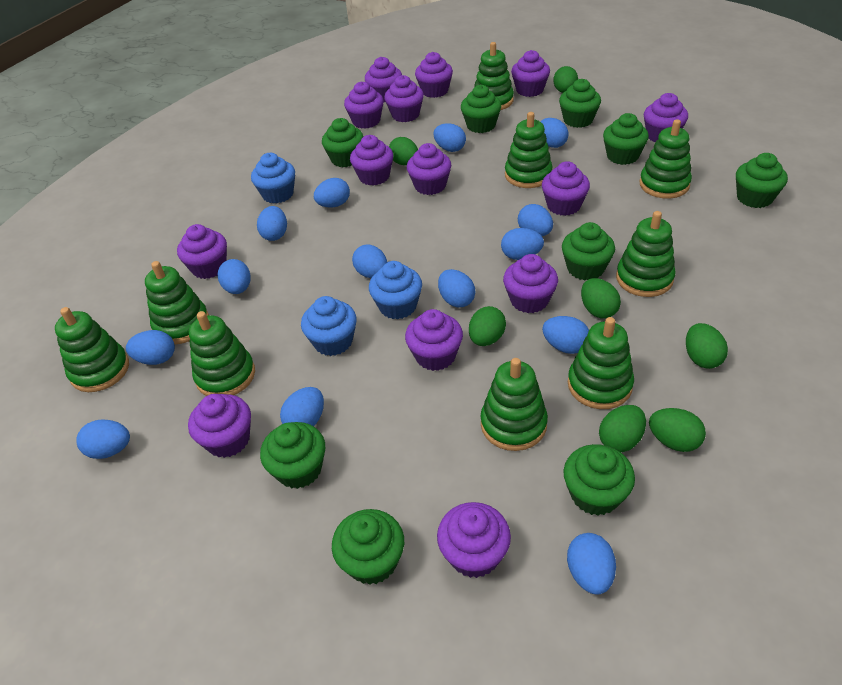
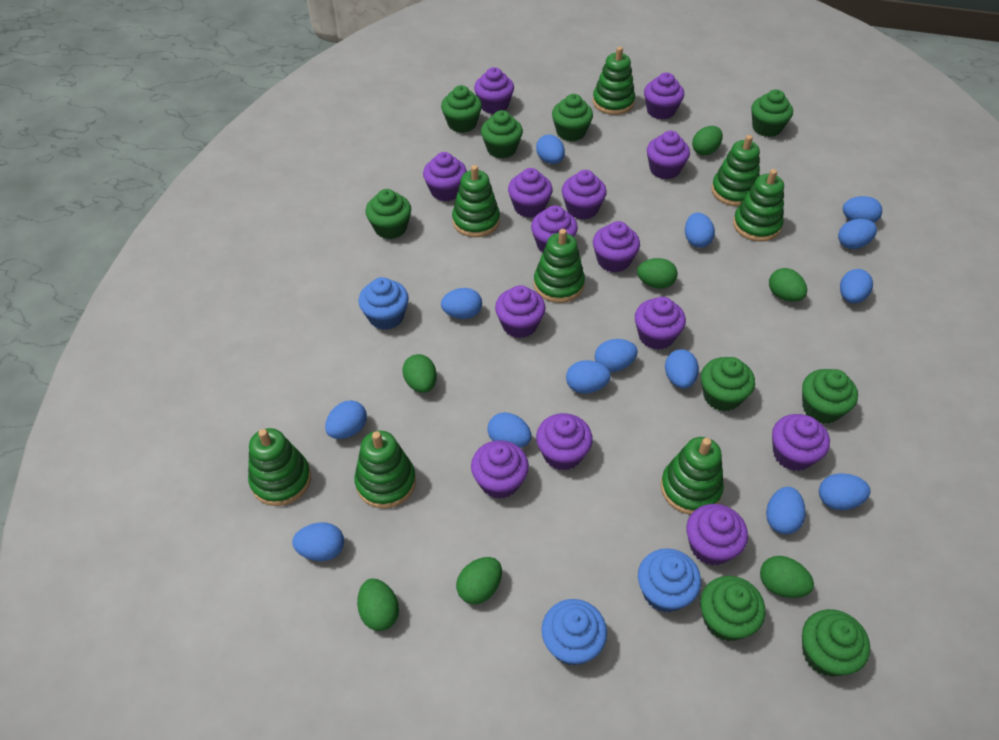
green stacking toy: [55,307,129,392] [145,261,209,344] [189,311,255,396] [475,42,514,110] [480,358,548,451] [505,112,553,188] [568,317,634,409] [616,211,676,297] [640,119,692,199] = 9 -> [248,428,311,506] [354,431,416,508] [452,165,500,237] [534,229,585,303] [593,47,635,115] [661,437,724,515] [711,135,760,206] [733,169,784,242] = 8

